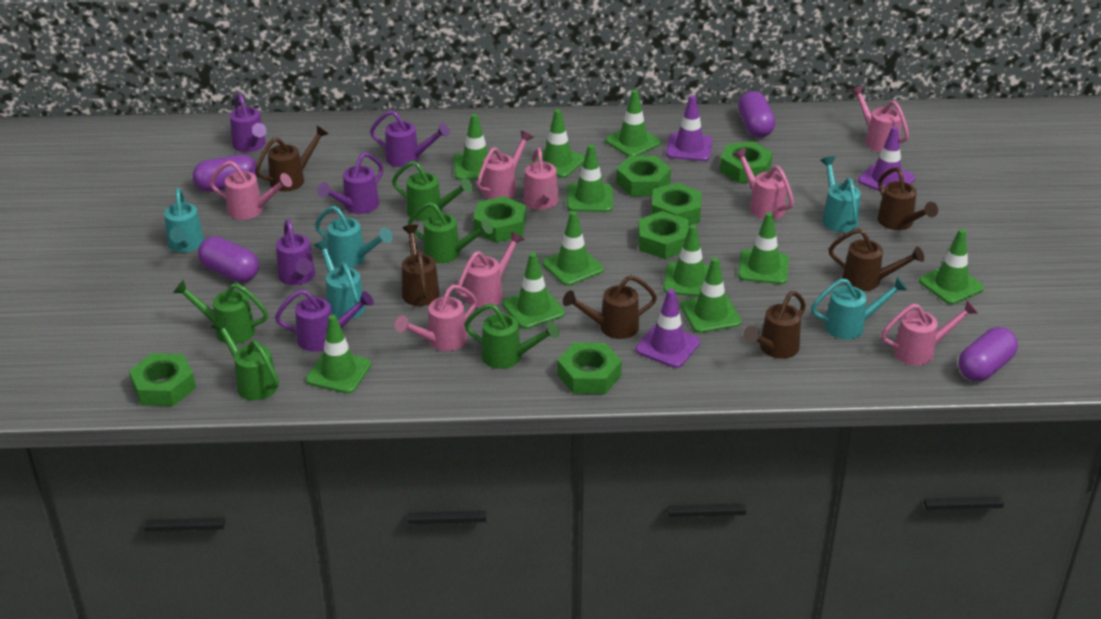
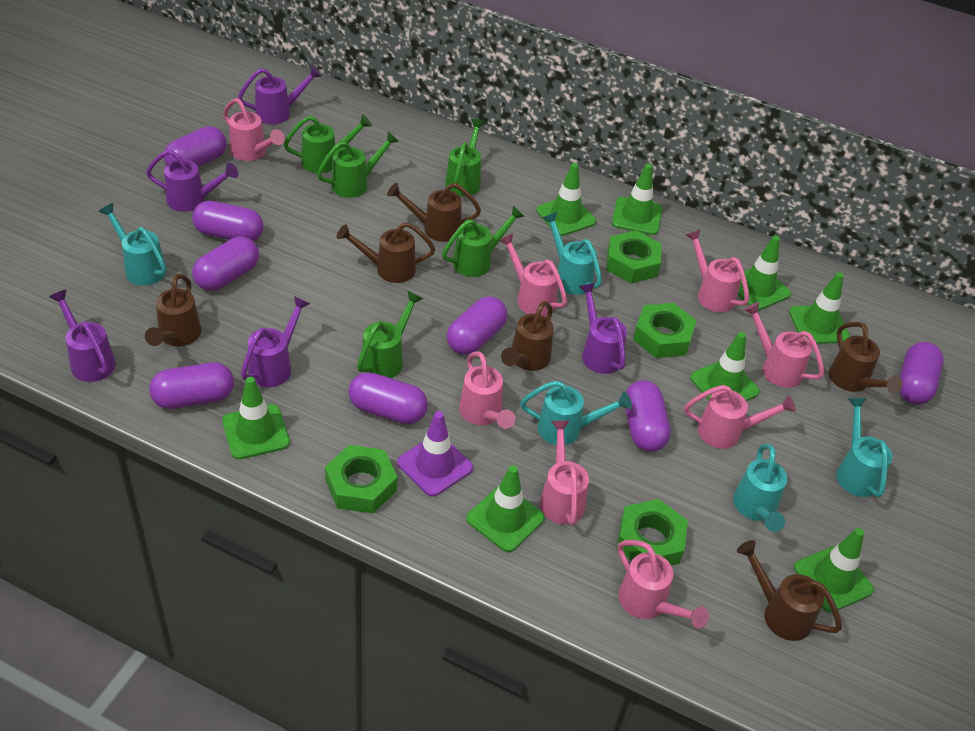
green nut: [129,353,196,406] [473,196,526,243] [557,342,622,394] [616,156,671,196] [638,211,689,259] [652,183,702,225] [720,141,773,183] = 7 -> [325,445,397,514] [606,230,661,283] [616,499,688,566] [633,303,697,358] = 4
green traffic cone: [306,315,371,394] [453,114,496,180] [502,252,565,329] [530,109,585,178] [542,211,604,286] [567,144,613,212] [605,90,661,156] [663,225,710,297] [681,258,741,333] [738,212,789,284] [919,229,984,304] = 11 -> [222,377,290,459] [466,465,545,552] [536,163,596,236] [612,164,663,235] [690,332,760,401] [738,236,791,310] [789,272,850,344] [794,528,874,612] = 8
purple capsule: [193,154,257,192] [198,236,259,282] [738,91,775,137] [958,327,1018,381] = 4 -> [149,362,234,409] [164,126,227,167] [192,201,264,242] [192,237,259,291] [349,372,428,424] [447,296,507,355] [625,380,671,452] [899,342,944,405] = 8
purple traffic cone: [635,289,700,368] [666,95,713,161] [858,126,915,191] = 3 -> [397,411,473,497] = 1

